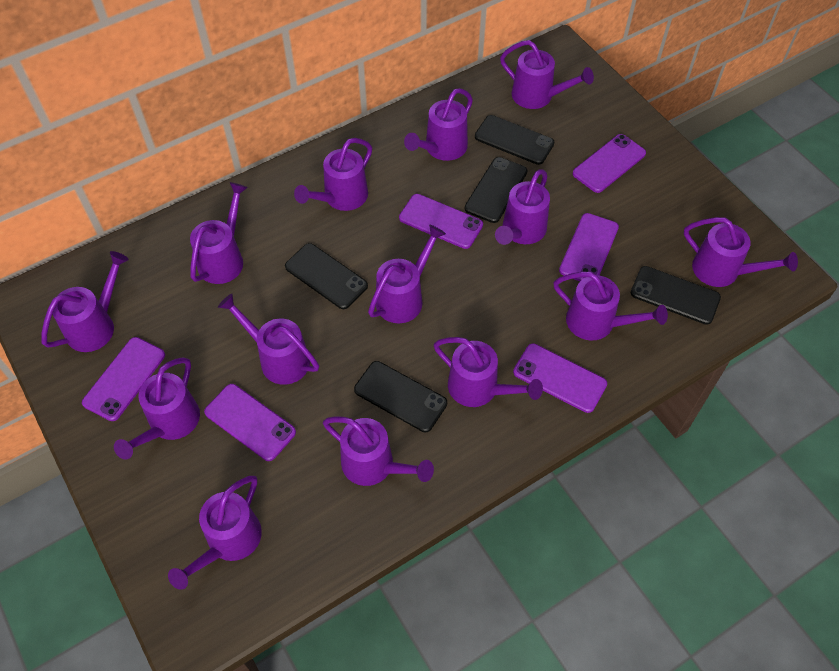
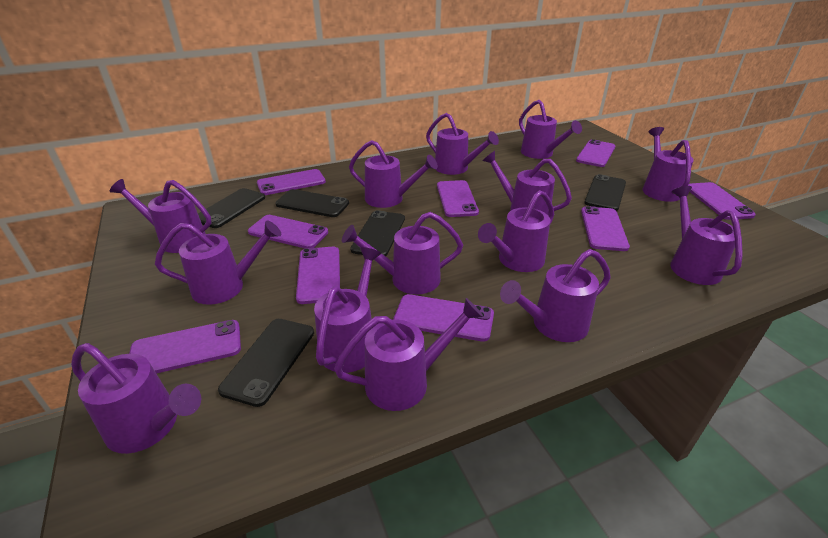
purple phone: [82,337,165,421] [204,384,296,461] [399,194,483,249] [513,344,607,413] [559,213,619,281] [573,134,646,193] = 6 -> [129,320,241,373] [248,215,328,248] [257,169,326,195] [296,247,340,304] [393,294,494,342] [437,180,479,217] [576,139,615,167] [581,206,630,251] [688,182,756,220] = 9

